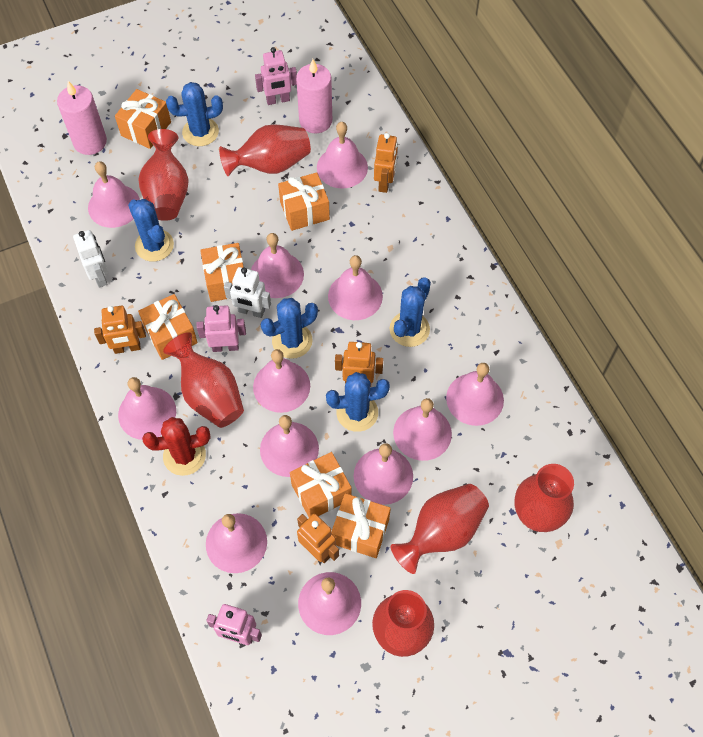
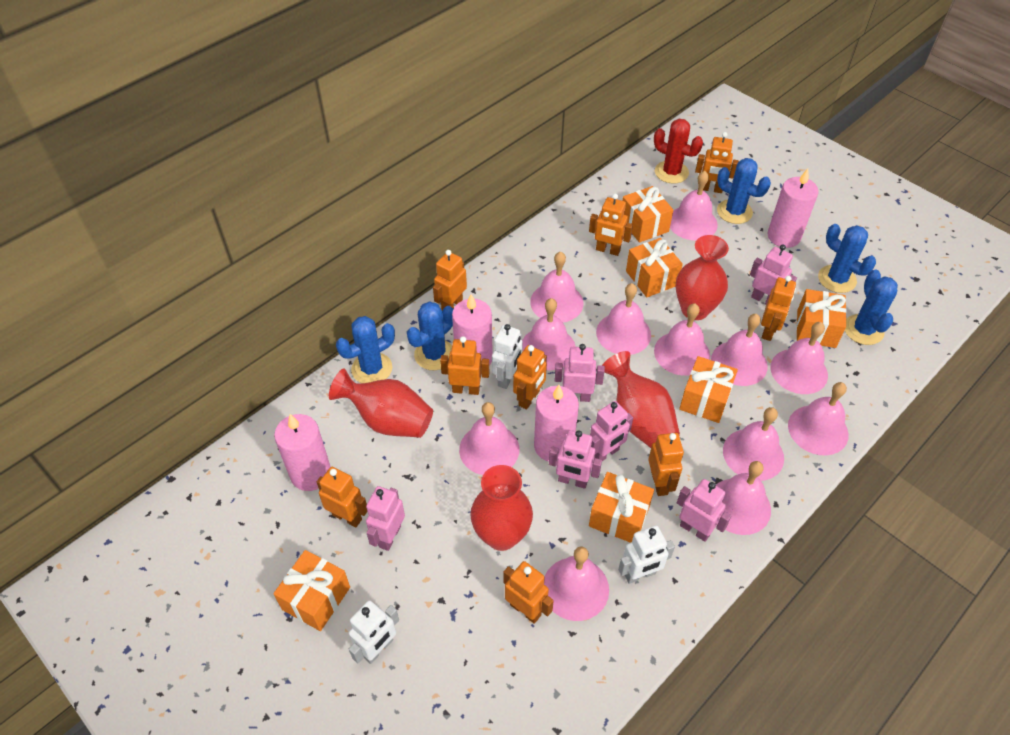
orange robot: [94,306,146,354] [297,514,339,563] [335,342,383,386] [374,133,398,193] = 4 -> [317,467,367,527] [433,250,467,310] [440,336,489,395] [503,561,554,624] [513,345,547,410] [589,194,633,256] [648,433,684,496] [695,132,739,193] [761,276,796,341] = 9
pink candle: [57,81,107,155] [296,59,332,133] = 2 -> [274,414,331,491] [452,294,493,366] [534,385,579,462] [767,169,819,248] = 4
pink robot: [197,305,246,352] [206,604,262,645] [255,47,297,105] = 3 -> [366,486,405,551] [549,430,602,489] [554,344,605,402] [590,401,633,461] [677,479,731,542] [750,245,797,305] = 6
red vase: [139,129,189,221] [163,332,244,428] [219,124,311,176] [372,590,434,657] [391,484,489,574] [515,464,574,532] = 6 -> [329,368,433,438] [470,465,533,551] [602,351,680,448] [676,235,729,320] = 4
white robot: [73,230,108,288] [224,267,271,318] = 2 -> [349,600,399,664] [492,324,523,389] [618,525,675,584] = 3

